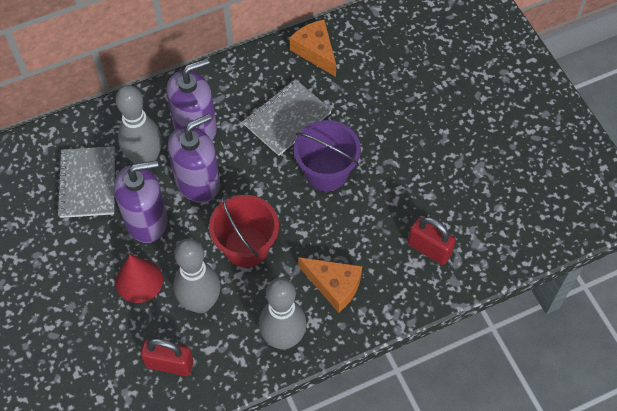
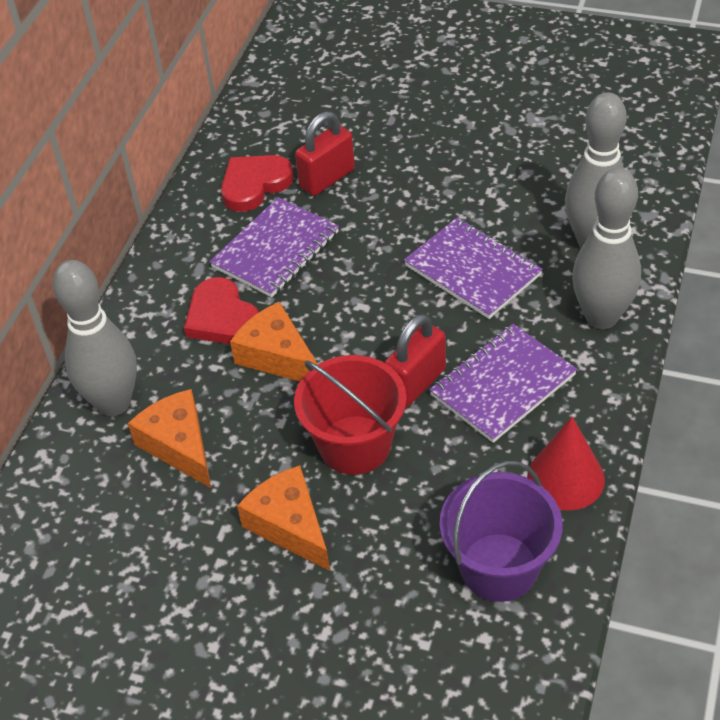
grey notebook: [56,146,115,218] [243,79,332,156] = 2 -> none = 0
orange cheese: [289,20,336,77] [298,257,362,313] = 2 -> [128,389,211,488] [230,302,318,381] [237,465,330,571] = 3
purple notebook: none = 0 -> [210,197,339,297] [404,217,543,319] [429,324,577,443] = 3
purple soap dispenser: [114,160,168,243] [167,58,217,141] [168,114,220,203] = 3 -> none = 0
red heart: none = 0 -> [184,277,259,344] [221,155,294,212] = 2

